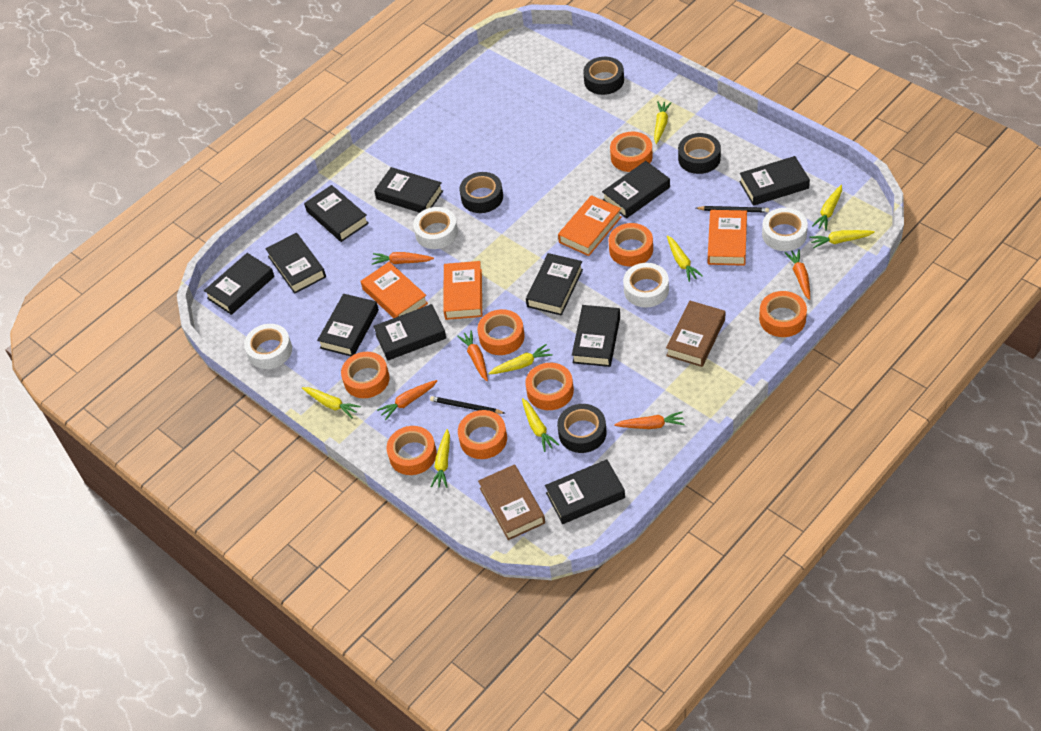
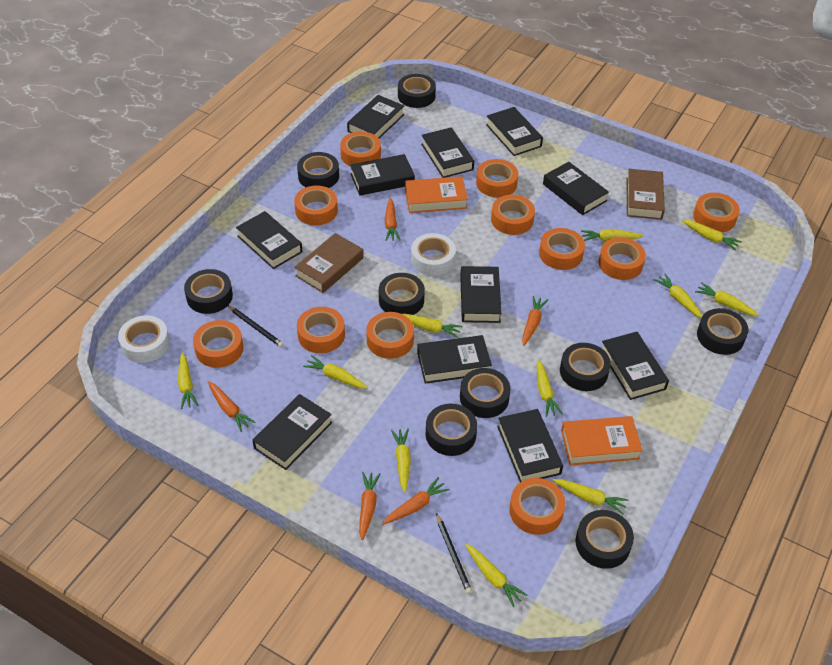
black tape: [460,172,503,213] [557,404,607,453] [583,57,624,95] [678,133,721,174] = 4 -> [184,269,233,314] [297,152,339,188] [379,273,425,315] [398,74,436,108] [426,404,477,456] [460,368,511,418] [560,343,611,391] [576,510,634,569] [697,308,749,355] = 9
orange book: [361,262,428,318] [443,261,482,320] [558,195,622,256] [708,210,747,266] = 4 -> [405,176,468,213] [561,416,643,466] = 2
orange tape: [341,352,389,398] [387,426,437,475] [458,410,507,459] [477,309,525,355] [525,363,574,410] [609,223,653,266] [610,132,653,172] [759,291,807,337] = 8 -> [193,320,244,368] [294,186,338,225] [297,307,345,353] [340,131,381,167] [366,312,414,359] [476,159,518,197] [491,195,535,235] [509,478,565,535] [539,228,585,270] [599,237,646,280] [693,193,740,232] = 11
white tape: [244,324,292,369] [413,207,458,249] [623,263,669,308] [762,208,808,251] = 4 -> [118,316,170,363] [411,233,456,276] = 2
yellow carrot: [302,387,361,418] [431,429,450,488] [488,344,553,374] [522,398,559,452] [654,101,672,144] [667,235,703,282] [809,230,875,248] [812,185,842,231] = 8 -> [178,352,198,409] [303,355,368,388] [391,428,411,493] [403,313,463,338] [465,544,527,607] [537,359,563,417] [552,479,628,514] [581,229,644,241] [654,274,703,318] [682,220,742,251] [695,282,759,316] = 11

